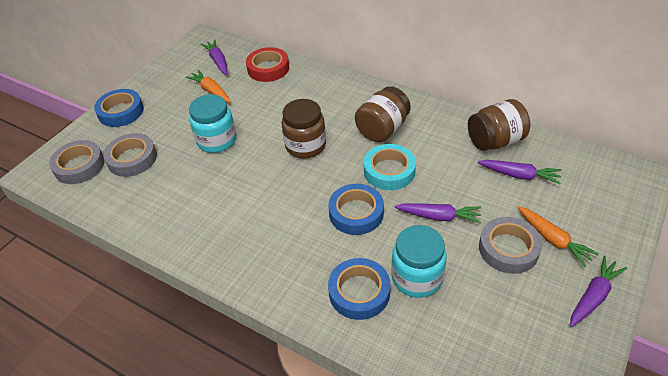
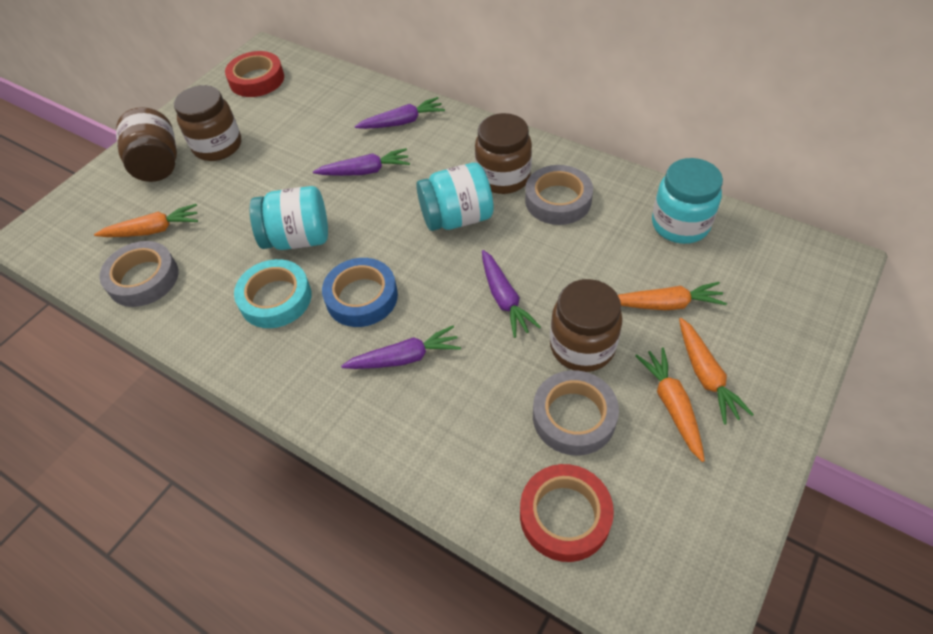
blue tape: [94,89,144,127] [328,184,384,235] [328,258,390,320] = 3 -> [322,258,398,327] = 1
brown jar: [282,99,326,158] [355,86,411,142] [468,99,530,151] = 3 -> [116,107,177,182] [174,85,241,161] [475,113,532,194] [550,279,622,372] = 4
orange carrot: [185,70,231,103] [517,206,599,267] = 2 -> [94,204,198,237] [618,282,727,311] [635,347,705,462] [679,318,754,425] = 4
red tape: [246,47,289,82] = 1 -> [225,51,284,97] [520,464,614,562] = 2
turquoise jar: [189,94,236,153] [391,225,447,298] = 2 -> [250,186,328,250] [416,163,494,231] [652,158,723,244] = 3

